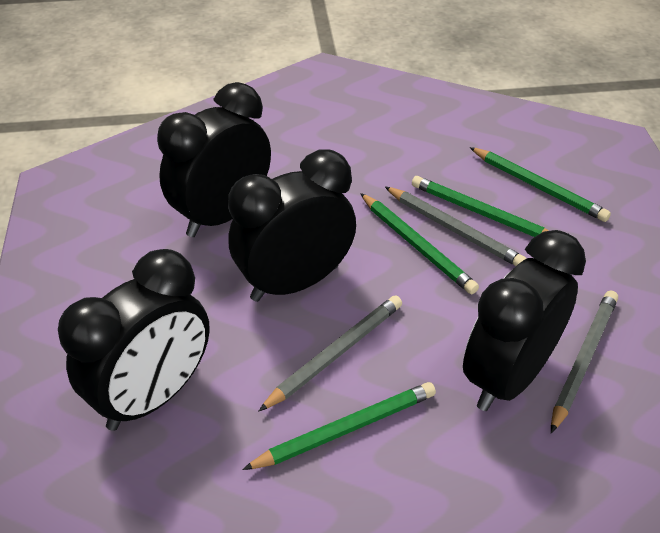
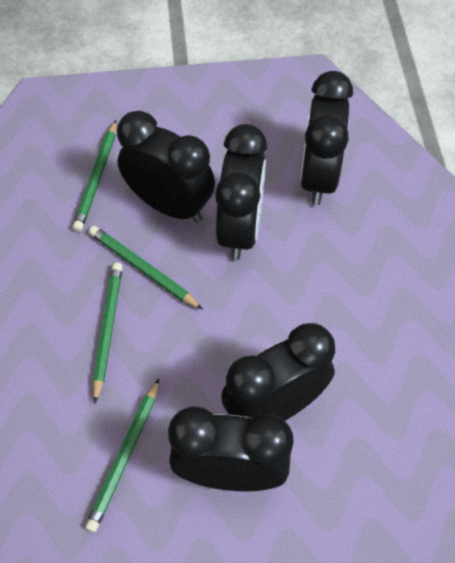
black clock: [58,249,210,431] [157,82,271,237] [228,150,356,302] [463,230,586,411] = 4 -> [117,111,215,223] [168,406,294,491] [215,124,267,260] [221,323,335,421] [300,71,353,205] = 5
grey pencil: [259,295,402,411] [385,186,527,266] [551,290,618,433] = 3 -> none = 0

